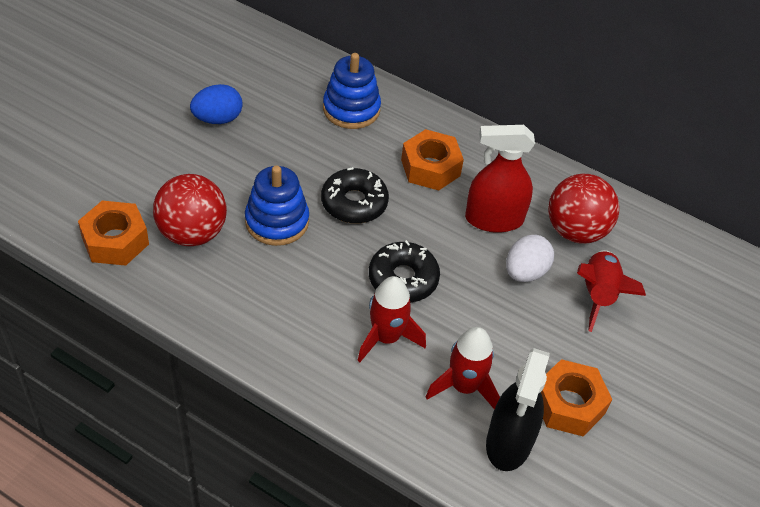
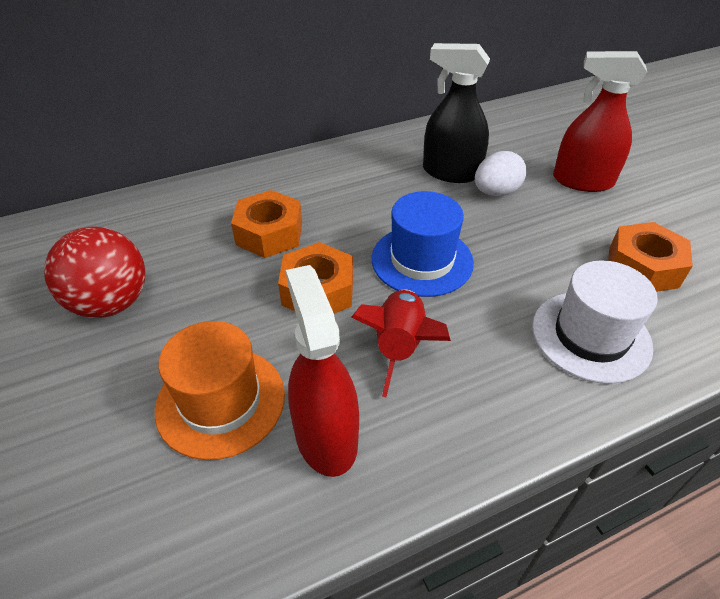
black donut: [321,167,389,224] [369,240,440,303] = 2 -> none = 0
blue egg: [190,84,243,124] = 1 -> none = 0
blue hat: none = 0 -> [372,191,474,297] = 1
blue stacking toy: [245,165,309,246] [323,53,381,129] = 2 -> none = 0
orange hat: none = 0 -> [155,321,285,460] = 1
red ball: [153,174,227,246] [548,174,620,244] = 2 -> [44,226,145,318] = 1
red rocket: [357,276,426,362] [426,327,500,409] [577,250,646,332] = 3 -> [351,289,451,397] = 1
red spray bottle: [465,125,535,233] = 1 -> [286,265,359,477] [553,51,647,192] = 2
white hat: none = 0 -> [532,260,658,384] = 1

